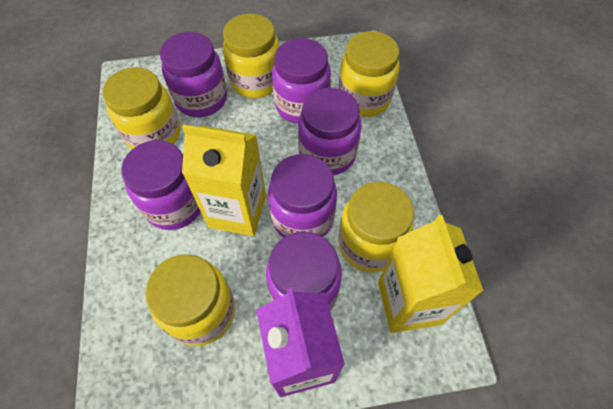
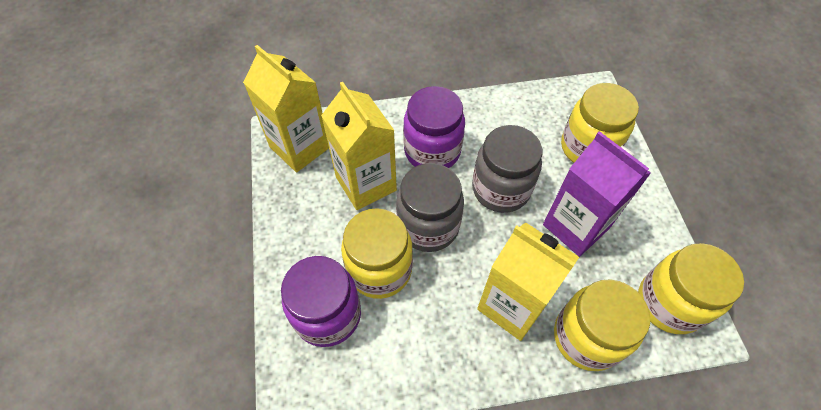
grey jar: none = 0 -> [396,163,464,252] [472,125,542,213] = 2
purple jar: [121,140,201,230] [160,32,227,117] [266,232,342,311] [268,154,337,238] [272,38,331,124] [298,88,361,175] = 6 -> [281,256,361,347] [403,86,465,168] = 2
yellow carton: [182,124,266,236] [378,215,484,333] = 2 -> [243,45,329,172] [321,82,397,210] [477,222,579,341] = 3
yellow jar: [102,67,180,149] [145,254,235,346] [223,13,280,98] [338,182,414,273] [339,31,399,117] = 5 -> [341,208,413,299] [554,280,650,371] [561,83,639,163] [638,243,744,334] = 4

